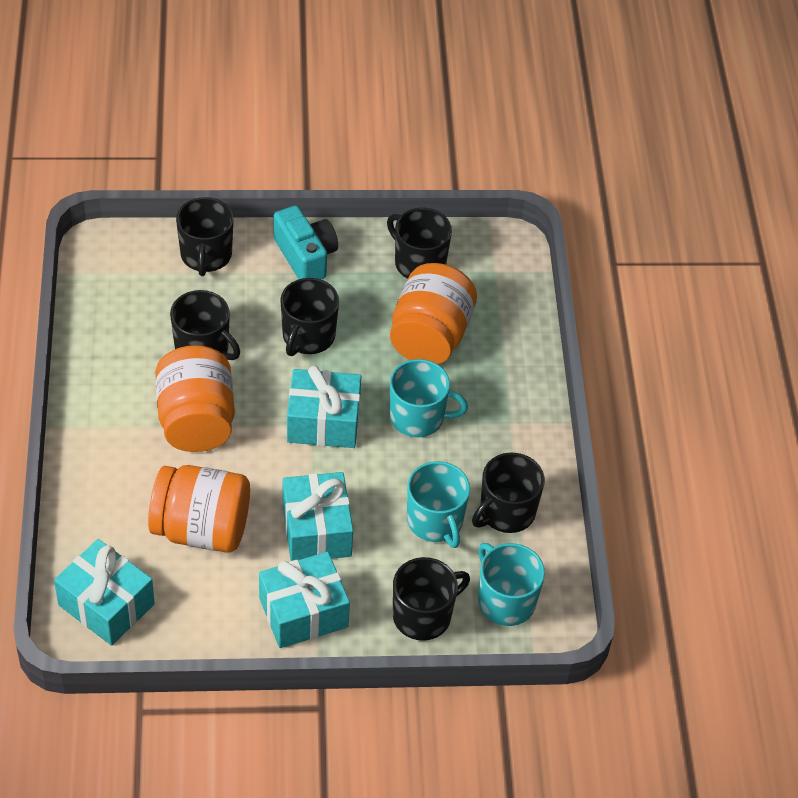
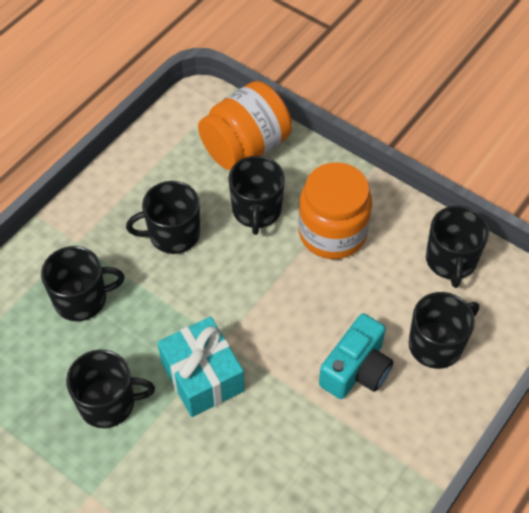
orange jar: [148,465,250,553] [155,345,235,452] [390,263,477,364] = 3 -> [198,81,292,170] [298,162,372,259] = 2
turquoise gift: [54,539,155,646] [259,552,350,648] [282,472,353,561] [287,366,361,448] = 4 -> [157,317,244,417] = 1
turquoise mug: [390,359,468,437] [407,461,470,548] [478,543,545,626] = 3 -> none = 0

